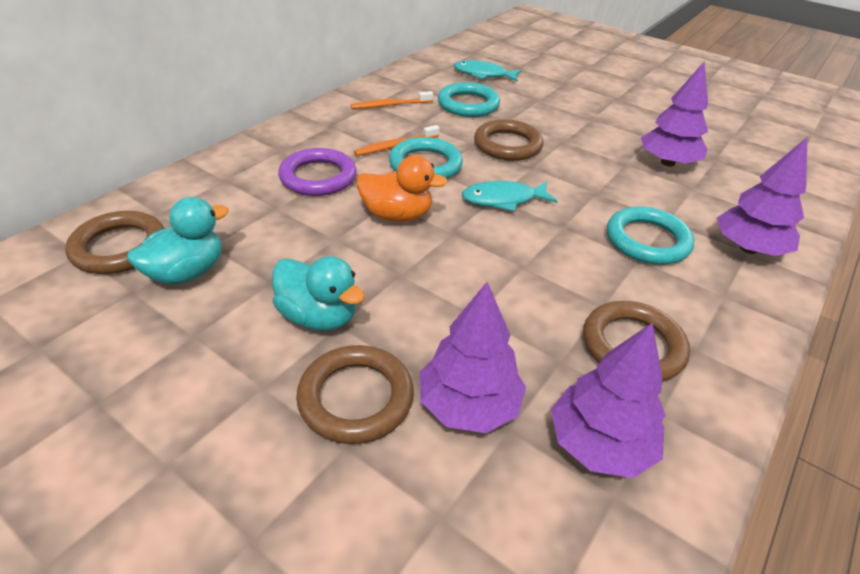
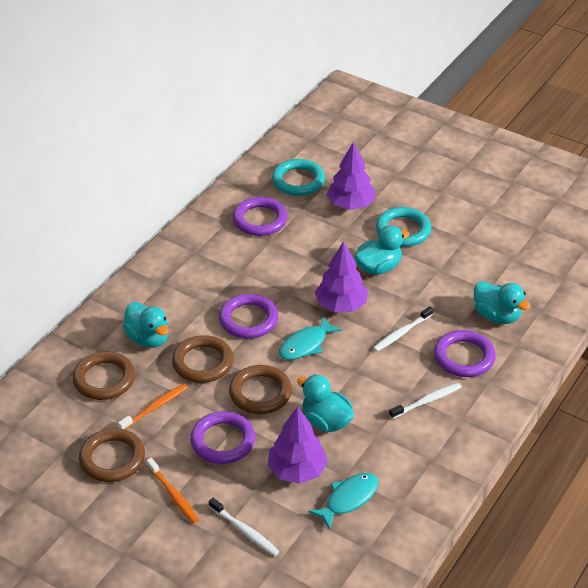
orange duck: [357,155,448,222] = 1 -> none = 0
purple ring: [278,148,357,196] = 1 -> [190,411,255,464] [219,294,278,339] [233,197,288,236] [434,330,496,377] = 4
purple tree: [420,282,526,433] [551,323,666,478] [641,61,708,167] [717,138,807,256] = 4 -> [268,406,328,484] [315,241,368,312] [327,142,376,210] = 3
turquoise duck: [127,197,229,285] [272,256,365,331] = 2 -> [122,302,169,348] [297,374,354,432] [354,225,409,275] [474,281,531,324] = 4
turquoise ring: [389,137,463,179] [438,82,500,117] [607,206,694,265] = 3 -> [272,159,325,196] [376,207,431,247] = 2
white toothbrush: none = 0 -> [209,498,279,556] [373,306,434,352] [389,383,462,419] = 3

